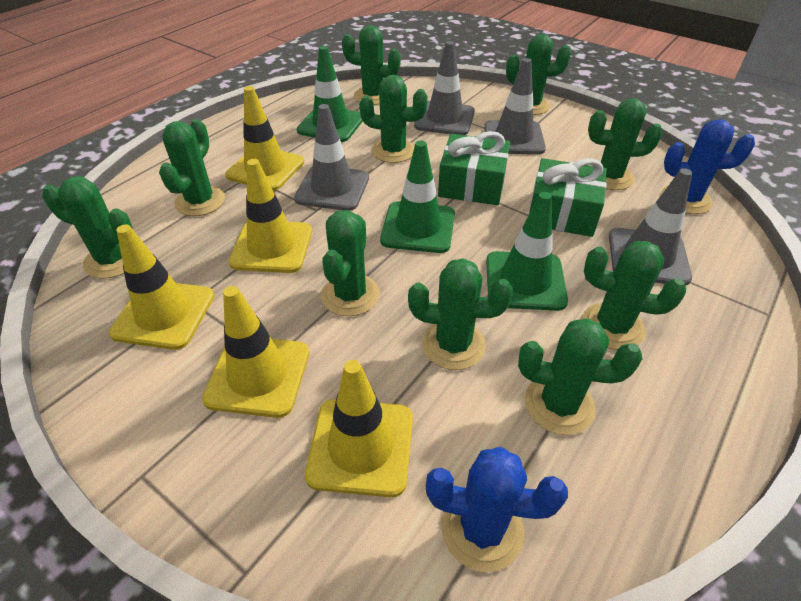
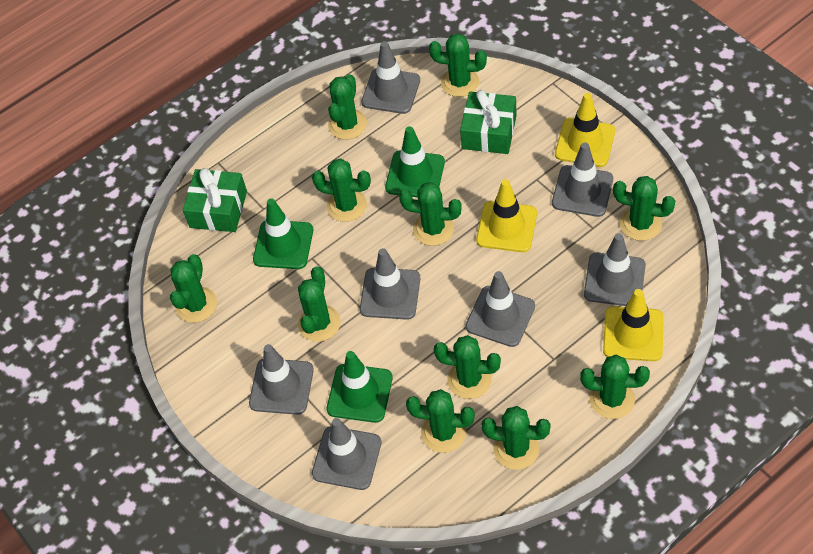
blue cactus: [426,447,568,572] [661,119,755,214] = 2 -> none = 0
green cactus: [42,177,133,279] [159,119,225,216] [321,210,380,316] [342,25,401,105] [359,75,428,163] [408,258,513,370] [506,34,571,115] [518,318,642,435] [582,241,686,350] [588,98,663,190] = 10 -> [170,254,217,323] [298,266,341,342] [312,158,371,222] [328,74,367,140] [399,182,462,246] [406,389,475,453] [429,33,487,97] [434,335,501,399] [481,406,551,470] [580,355,650,419] [613,176,675,241] = 11
grey traffic cone: [294,104,369,211] [414,41,475,135] [484,58,546,154] [609,168,692,286] = 4 -> [249,344,314,415] [312,418,381,490] [360,248,420,320] [361,41,420,114] [466,271,535,347] [552,142,613,217] [584,233,646,306] = 7
yellow traffic cone: [109,224,214,350] [202,286,309,418] [225,86,304,191] [229,159,312,273] [305,360,413,497] = 5 -> [476,179,537,252] [555,93,615,167] [603,289,664,361] = 3

